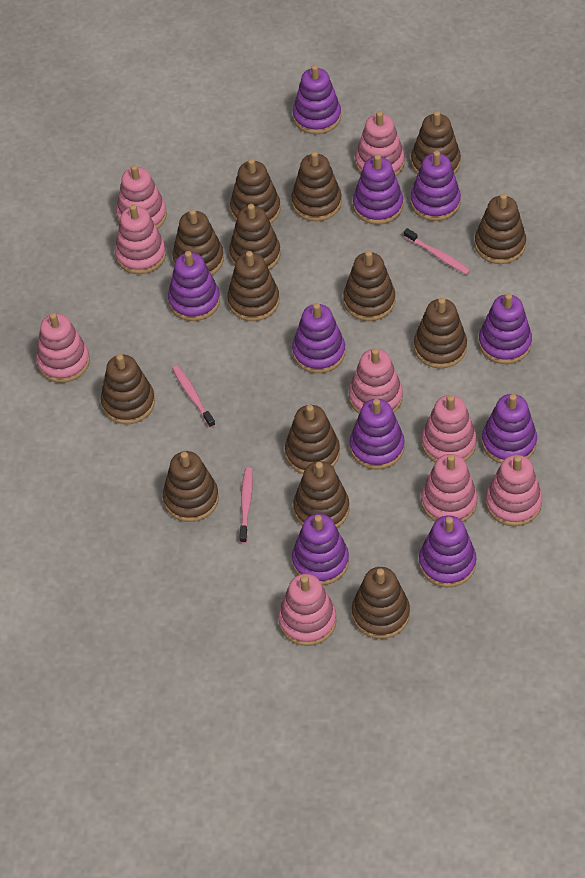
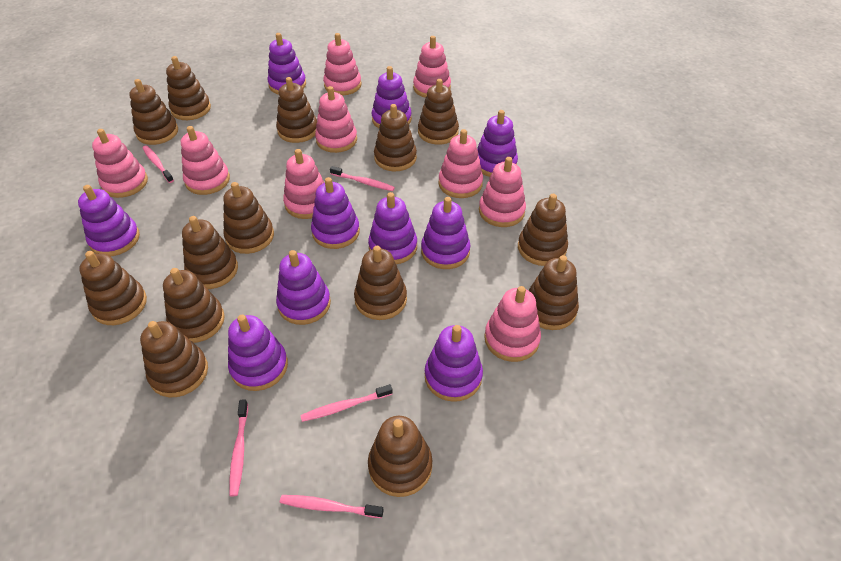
pink toothbrush: [172,365,215,428] [239,468,253,543] [404,228,471,275] = 3 -> [142,145,174,183] [229,399,248,496] [280,495,384,518] [300,384,393,422] [330,166,395,191] = 5

